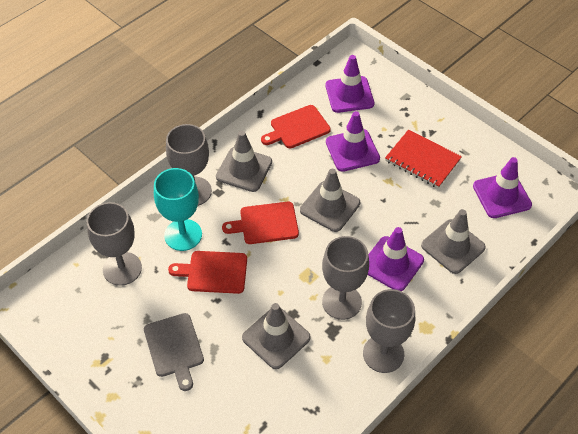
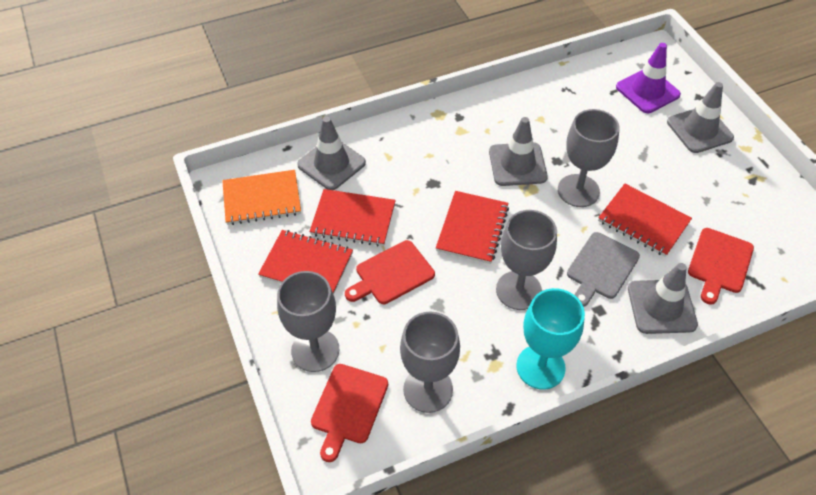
orange notebook: none = 0 -> [222,170,301,225] = 1
purple traffic cone: [325,55,374,113] [326,111,380,172] [368,227,424,291] [473,157,532,218] = 4 -> [616,43,681,113] = 1
red notebook: [385,130,462,188] = 1 -> [258,230,353,295] [310,189,396,246] [436,191,509,264] [598,184,692,257] = 4

